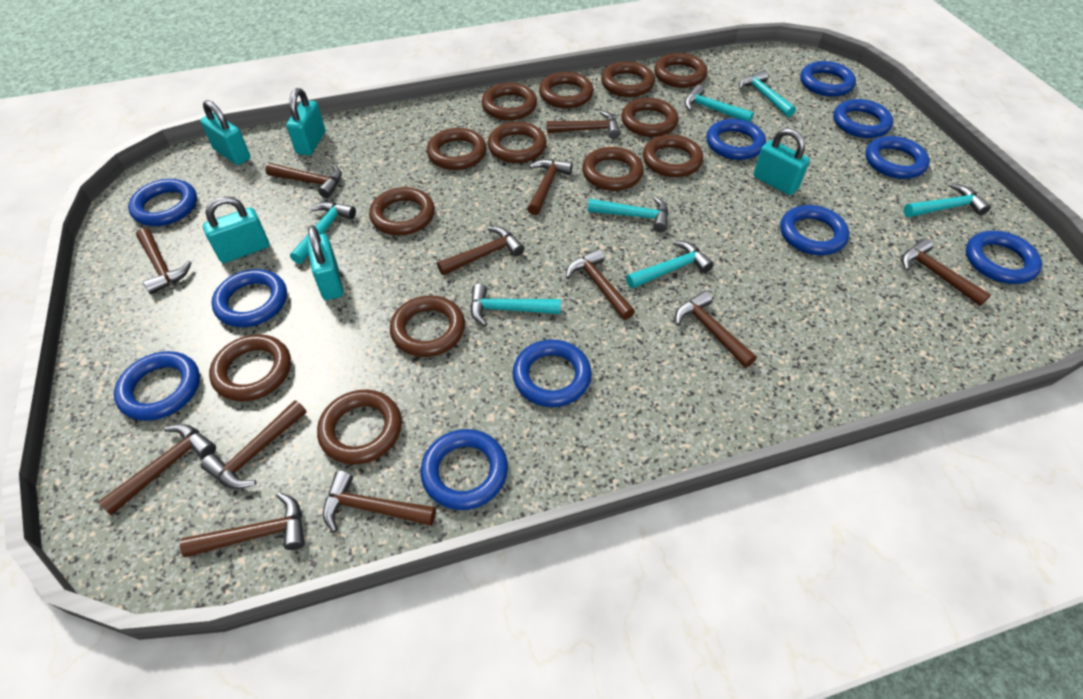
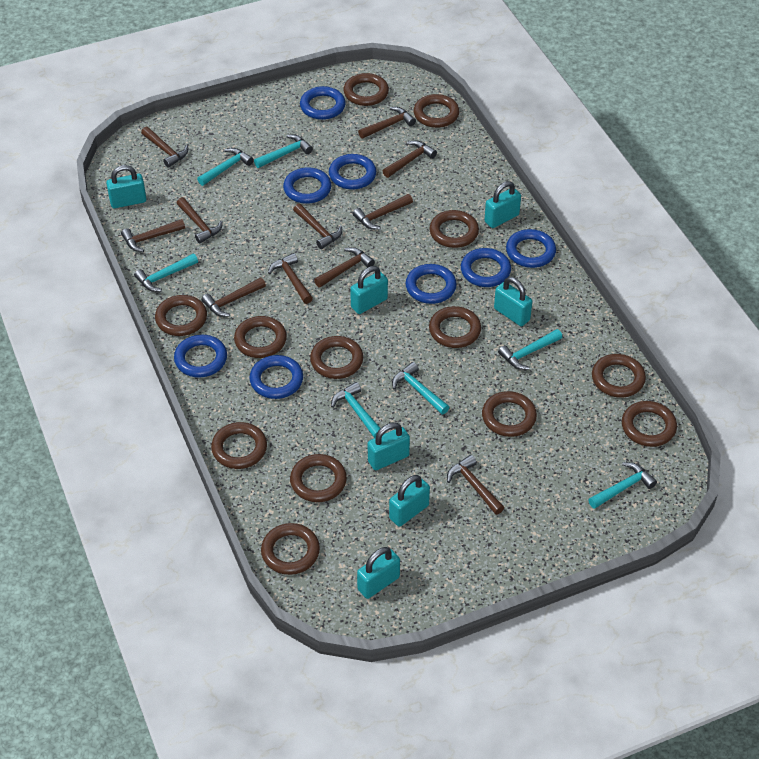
blue ring: [114,351,200,421] [128,179,197,226] [211,269,287,327] [420,429,508,510] [512,339,592,407] [706,119,766,160] [780,205,849,255] [800,61,856,97] [833,99,893,138] [865,136,930,179] [966,231,1042,284] = 11 -> [174,335,227,378] [250,355,303,399] [283,167,331,204] [300,86,346,120] [329,154,376,190] [406,264,457,304] [461,248,511,287] [506,229,556,268] = 8
brown hammer: [98,424,216,515] [136,228,192,294] [180,492,305,557] [201,400,307,489] [265,163,342,198] [323,471,436,533] [437,227,525,275] [527,159,573,215] [547,111,620,139] [566,249,635,320] [675,291,757,368] [902,239,991,306] = 12 -> [121,219,185,252] [141,127,188,168] [177,197,223,244] [201,277,266,317] [268,253,313,304] [293,203,342,249] [314,247,375,288] [353,194,413,229] [358,107,416,139] [383,140,437,178] [447,455,504,515] = 11
turquoise padlock: [200,100,250,165] [203,196,269,263] [286,88,325,155] [306,225,344,300] [753,128,810,195] = 5 -> [106,165,146,208] [350,266,388,314] [357,547,400,599] [368,422,410,470] [389,475,430,527] [485,181,521,228] [494,277,532,326] = 7

